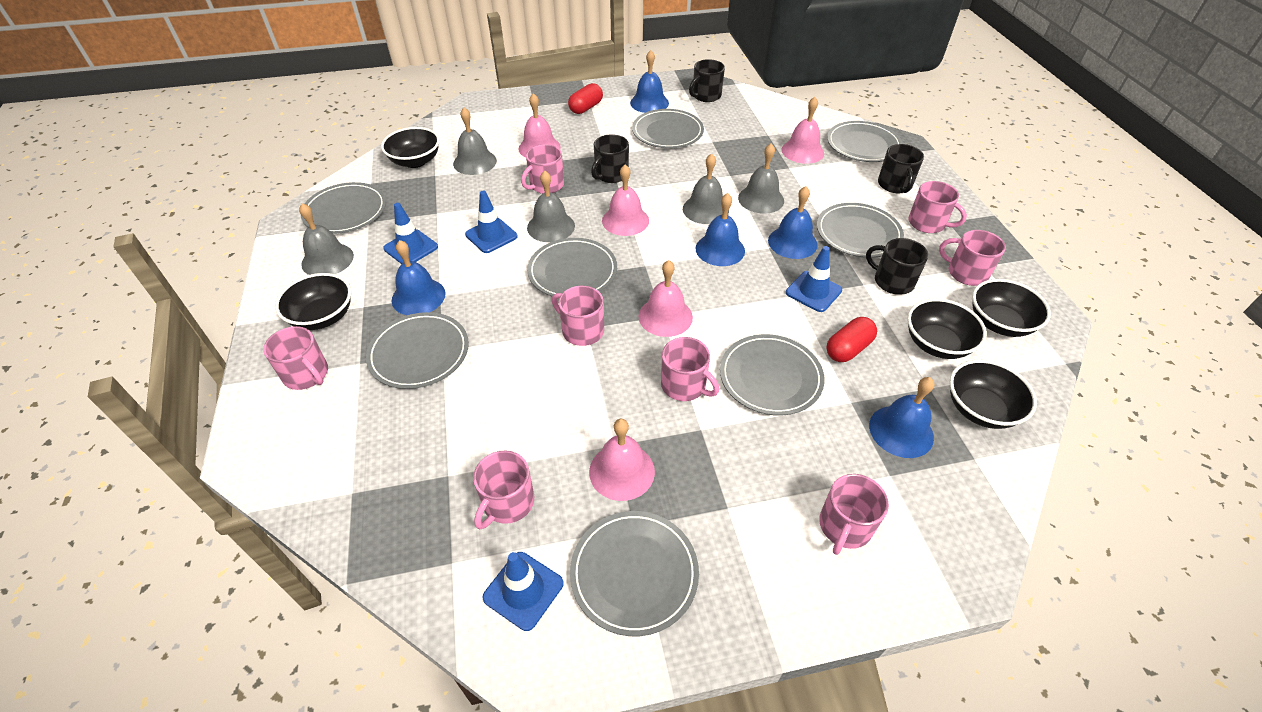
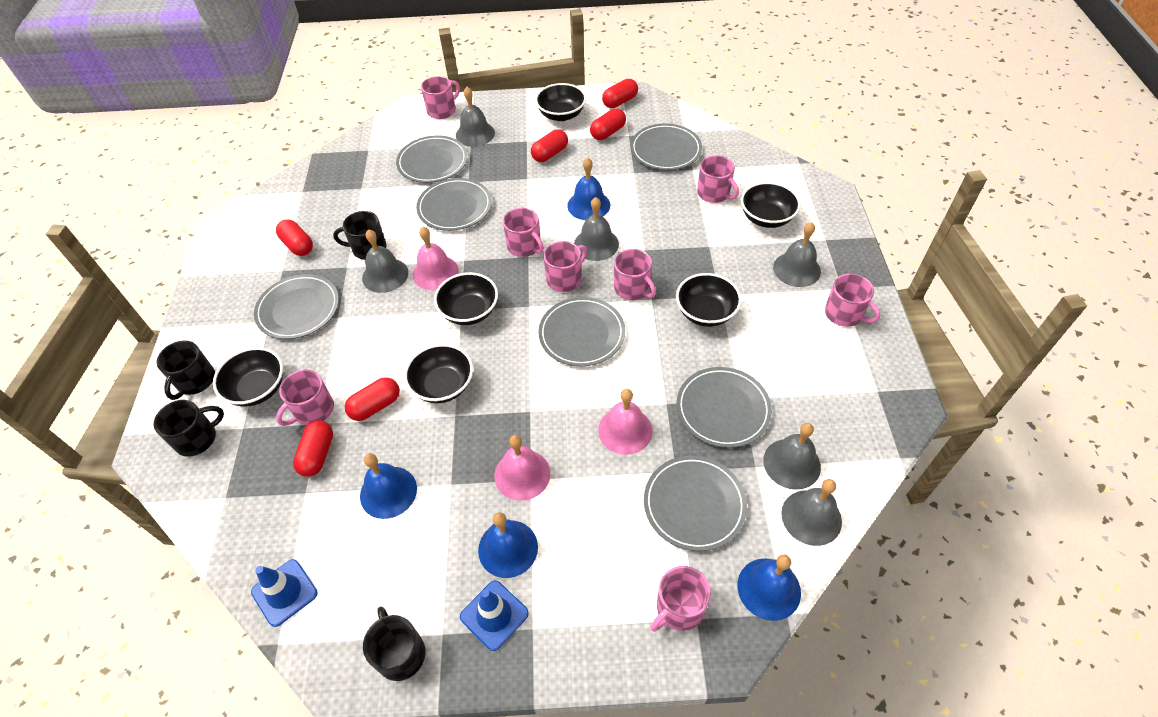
black bowl: [275,273,352,330] [381,127,440,168] [907,298,987,359] [949,360,1037,429] [972,279,1051,337] = 5 -> [213,347,283,406] [404,344,473,403] [434,272,498,325] [535,83,586,121] [676,273,742,327] [741,182,801,228] = 6
blue bell: [392,240,445,315] [630,50,669,113] [696,193,745,266] [768,186,818,259] [869,377,934,458] = 5 -> [360,453,417,519] [478,512,538,578] [567,158,610,220] [738,555,801,621] = 4
blue traffic cone: [383,203,438,264] [465,191,518,253] [482,552,564,631] [786,246,842,312] = 4 -> [251,559,318,627] [460,580,529,651] = 2
grey bell: [299,203,354,275] [453,108,497,175] [527,170,575,242] [683,153,729,224] [738,144,784,214] = 5 -> [362,230,408,293] [456,87,495,147] [574,197,619,261] [763,423,821,490] [773,222,821,287] [781,479,842,546] = 6
grey plate: [301,182,386,234] [366,312,469,389] [527,238,617,296] [570,511,699,636] [632,109,704,148] [720,334,824,416] [817,203,904,258] [827,121,902,162] = 8 -> [254,274,339,339] [396,135,468,183] [416,178,492,231] [538,297,625,367] [630,123,702,170] [644,456,747,551] [677,367,772,448] = 7
pink bell: [518,93,561,158] [589,419,655,501] [602,164,649,236] [638,260,693,337] [781,97,824,164] = 5 -> [413,227,459,290] [494,435,550,501] [598,389,653,455] = 3
red capsule: [568,83,603,114] [826,317,877,362] = 2 -> [276,219,313,256] [293,420,333,477] [345,377,400,421] [531,129,568,162] [590,108,626,140] [602,79,638,108] = 6

